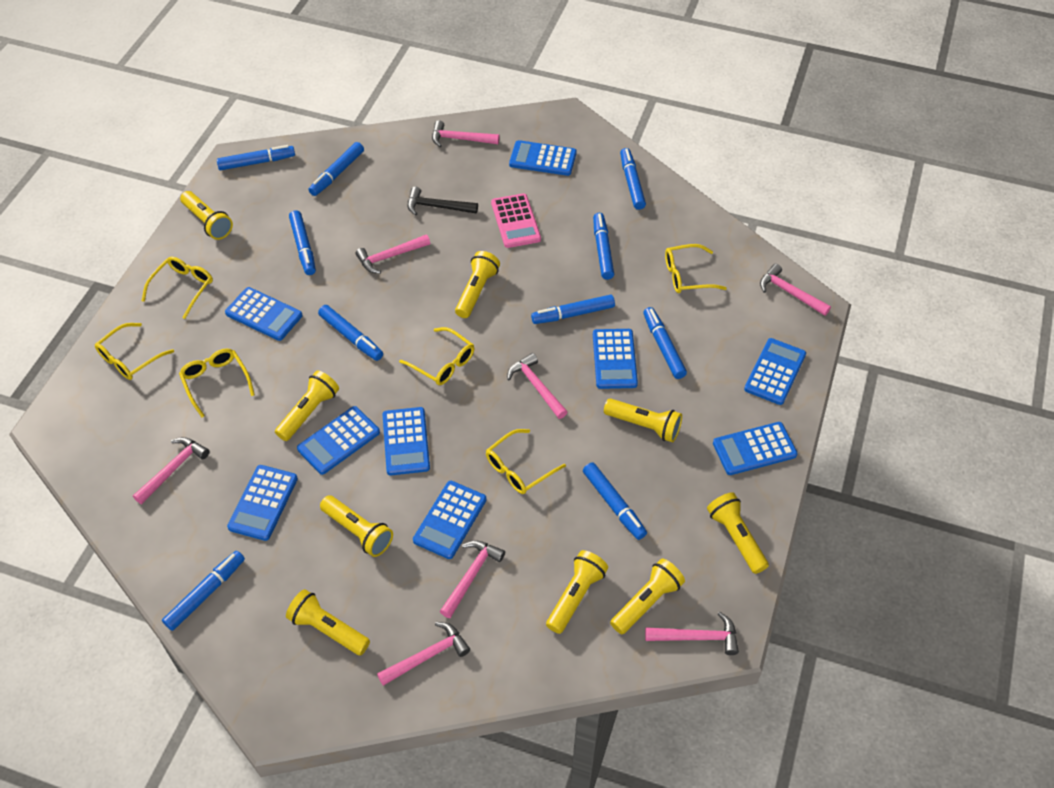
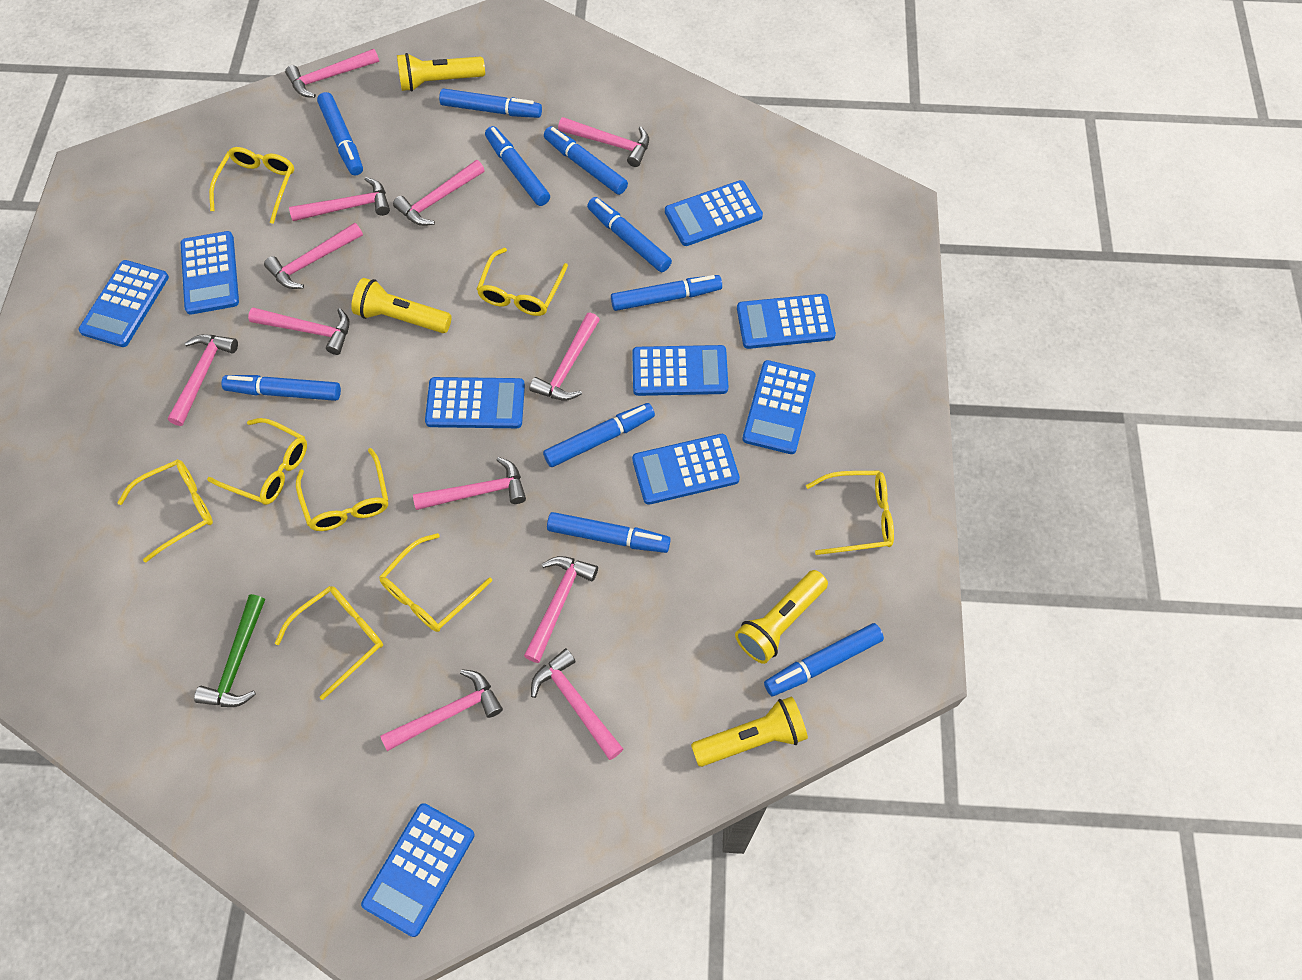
black hammer: [408,187,478,216] = 1 -> none = 0
green hammer: none = 0 -> [194,594,265,707] = 1
pink calculator: [491,193,541,248] = 1 -> none = 0
pink hammer: [133,437,210,504] [355,234,430,274] [377,622,470,686] [432,120,499,147] [440,540,505,618] [507,353,567,419] [645,612,739,655] [760,264,831,316] = 8 -> [168,334,238,426] [248,308,350,355] [264,223,363,289] [285,49,379,98] [289,177,390,221] [380,669,503,751] [393,160,485,226] [413,457,526,510] [524,556,598,663] [530,312,600,400] [531,648,623,760] [558,117,649,167] = 12
yellow flashlight: [180,191,233,240] [275,371,339,441] [286,589,370,655] [320,495,393,557] [455,251,500,318] [546,550,608,634] [604,399,682,442] [610,558,685,634] [707,492,769,574] = 9 -> [351,278,452,333] [397,53,485,91] [691,696,808,767] [735,570,828,664] = 4
yellow glasses: [95,323,174,380] [142,257,213,319] [179,349,255,417] [399,327,474,385] [486,429,566,494] [665,244,727,293] = 6 -> [117,459,213,563] [207,418,307,505] [209,147,294,224] [275,586,383,700] [296,448,388,531] [379,533,492,632] [476,248,568,316] [806,471,894,555] = 8

